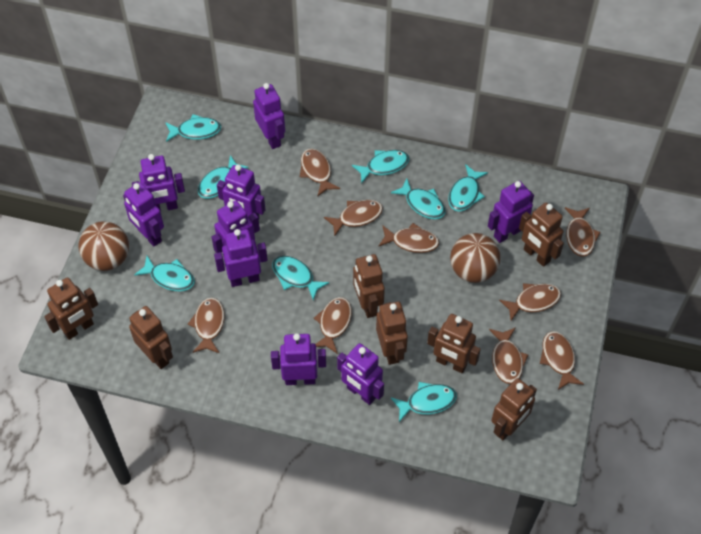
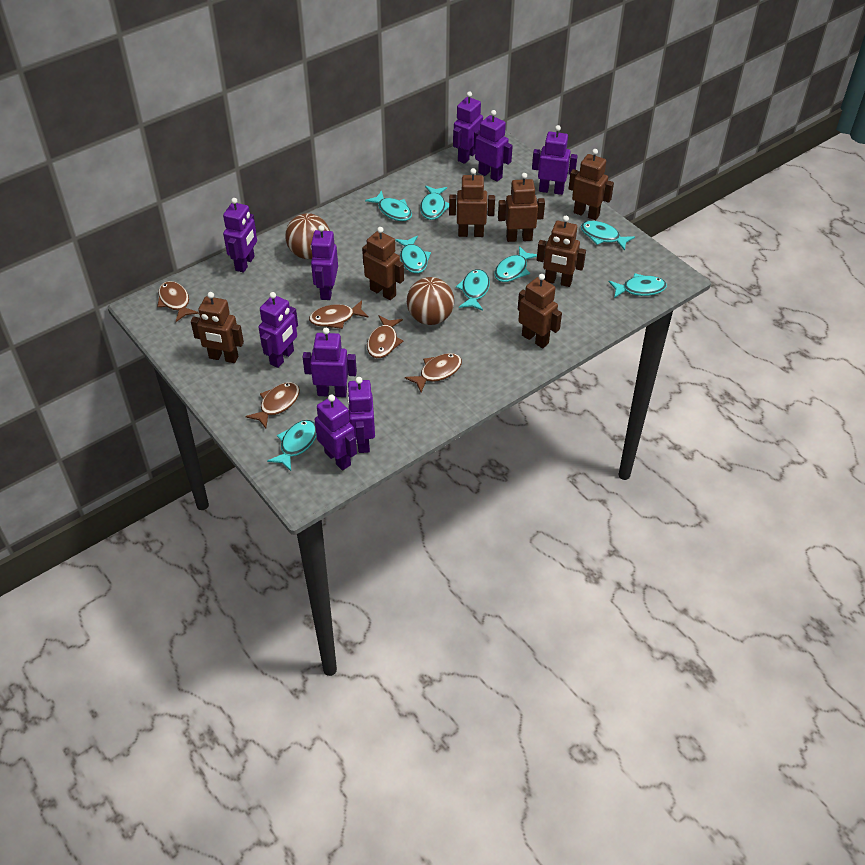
brown fish: [188,298,225,353] [300,149,340,197] [314,297,352,354] [324,200,383,236] [378,223,439,253] [489,327,528,384] [499,283,561,321] [540,331,584,390] [565,207,601,257] = 9 -> [157,281,199,322] [245,382,300,429] [309,300,369,329] [367,315,403,358] [405,353,462,392] = 5

